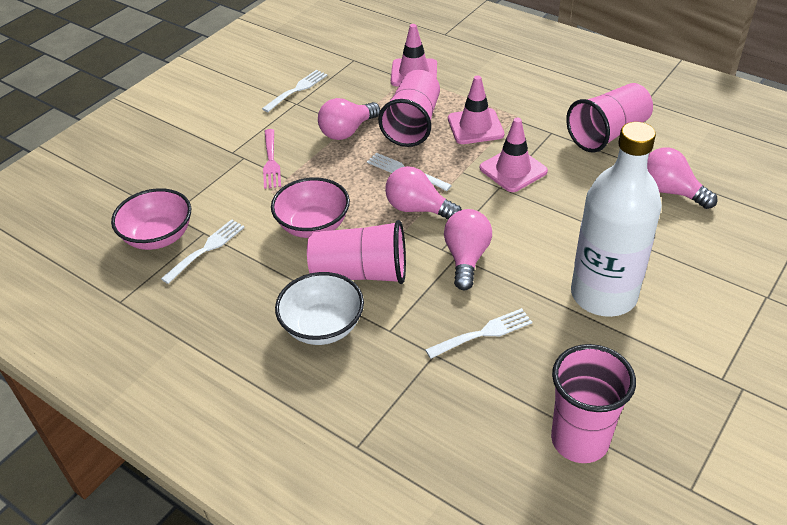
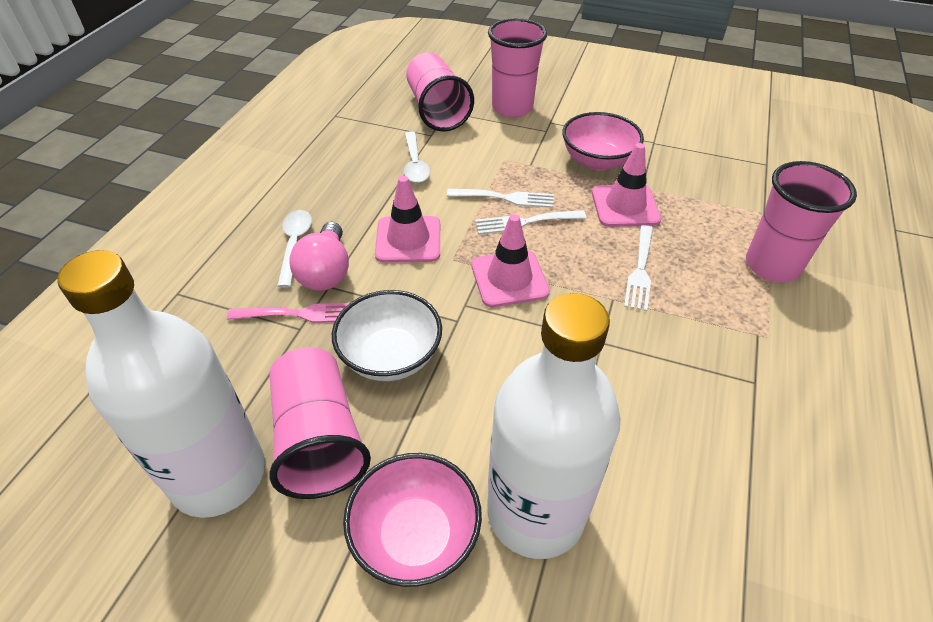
pink light bulb: [318,98,380,140] [385,166,462,219] [444,209,492,290] [647,148,717,209] = 4 -> [289,222,349,291] = 1
white bottle: [571,122,662,317] = 1 -> [57,250,265,518] [487,293,621,559] = 2
white fork: [161,219,245,284] [262,70,328,112] [367,153,452,191] [425,308,532,359] = 4 -> [447,189,554,208] [475,210,586,234] [624,225,653,311] = 3
white spoon: none = 0 -> [277,210,312,288] [404,131,430,183] = 2

